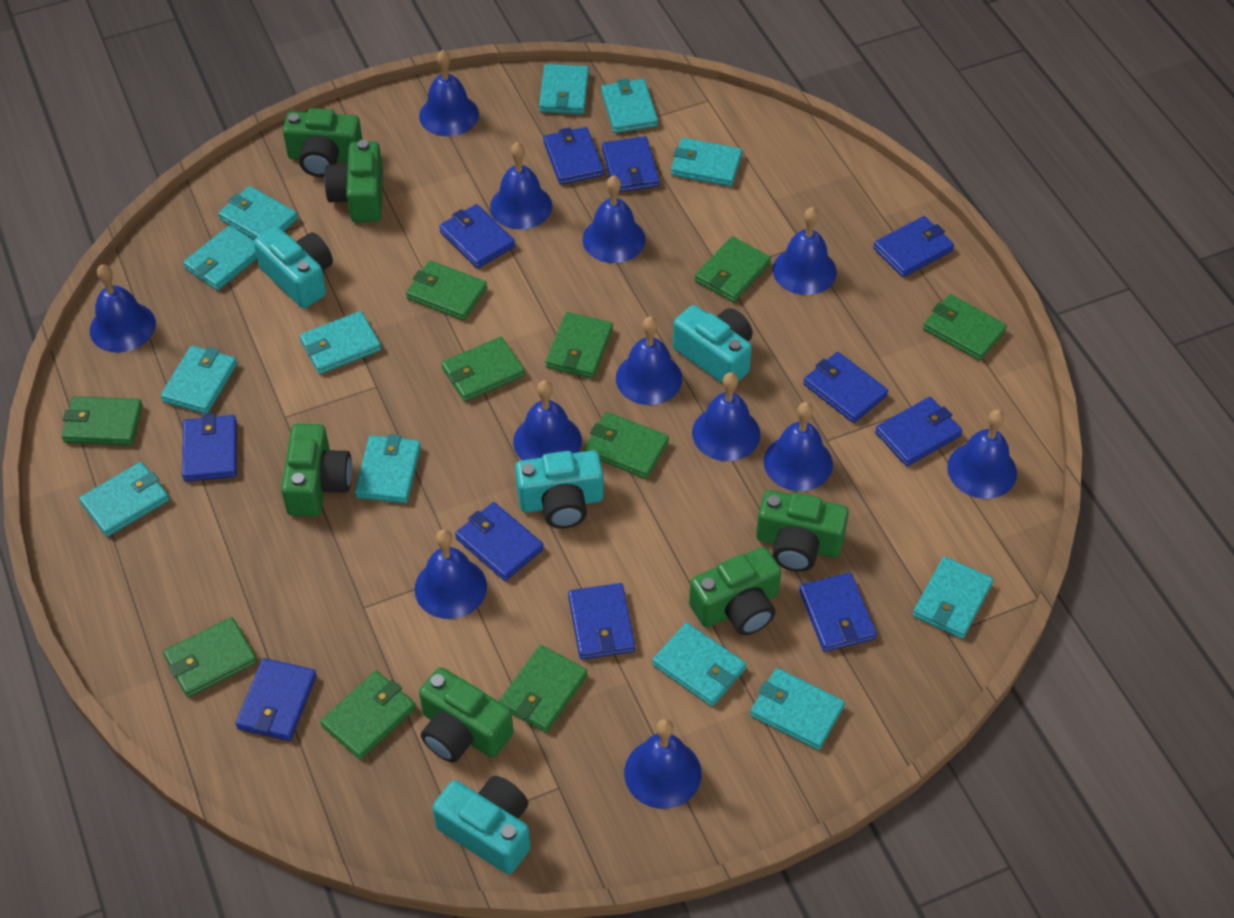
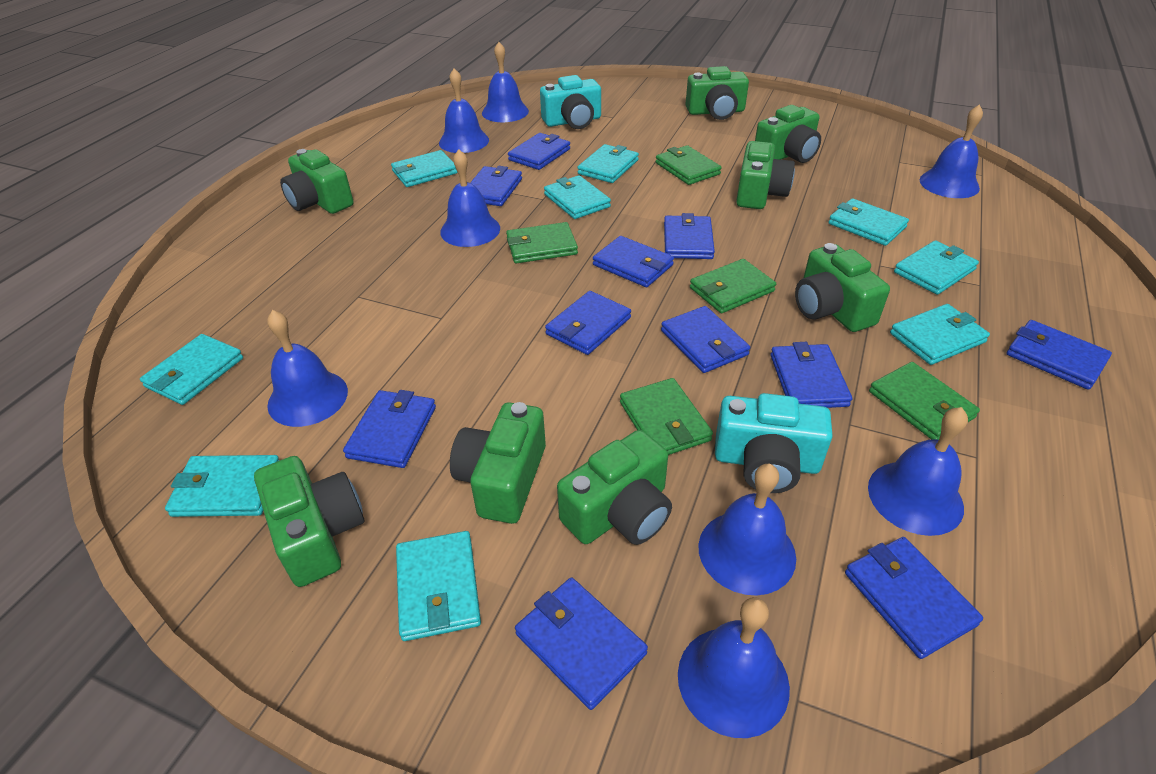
blue bell: [90,264,156,353] [415,529,487,619] [419,50,479,136] [490,142,552,229] [513,380,582,460] [582,176,646,263] [616,316,682,405] [624,719,701,809] [692,372,760,461] [764,402,833,491] [773,207,837,295] [947,410,1017,499] = 12 -> [267,310,348,427] [439,68,489,153] [440,149,500,247] [482,42,529,122] [678,597,790,738] [698,464,796,595] [868,407,968,536] [919,104,983,198] = 8
green camera: [281,424,352,517] [283,108,363,177] [324,140,383,222] [419,667,513,763] [689,547,781,635] [756,490,849,572] = 6 -> [254,456,364,587] [280,149,354,214] [450,402,546,524] [557,430,672,545] [686,66,749,120] [736,141,795,209] [755,105,821,163] [795,243,890,332] = 8
green wallet: [61,396,143,446] [163,617,257,697] [320,671,416,760] [406,261,487,320] [441,337,525,402] [499,645,587,733] [546,312,613,378] [584,412,669,479] [695,236,771,302] [923,294,1007,361] = 10 -> [506,222,578,263] [620,378,713,455] [656,145,722,185] [690,259,776,313] [869,362,980,440] = 5
turquoise camera: [254,227,333,308] [432,776,531,874] [515,450,604,529] [673,305,753,384] = 4 -> [540,75,601,129] [715,393,833,493] = 2
turquoise wallet: [79,462,169,537] [160,346,237,414] [183,225,257,290] [218,186,298,240] [299,311,381,374] [355,434,421,503] [539,64,589,114] [601,78,658,133] [652,623,746,706] [671,138,742,187] [750,668,845,750] [913,556,993,639] = 12 -> [140,334,243,405] [165,455,280,517] [391,150,458,187] [396,531,481,641] [544,175,611,219] [577,144,639,183] [828,198,909,246] [890,304,990,365] [894,240,979,295] = 9

